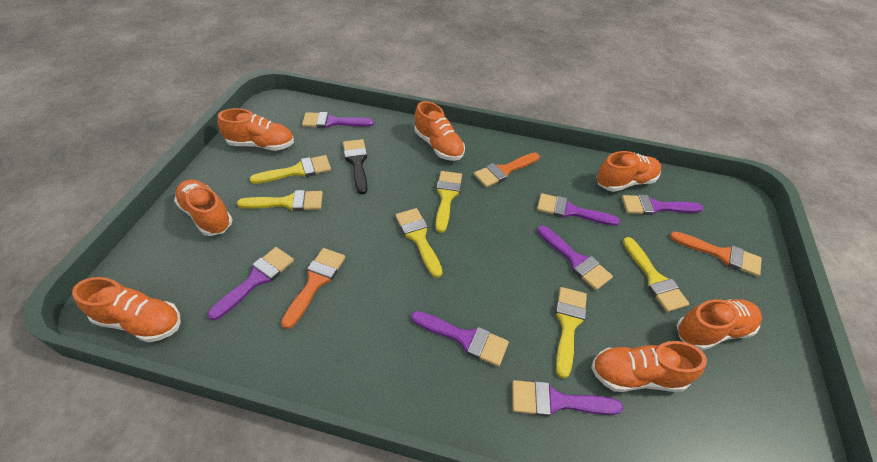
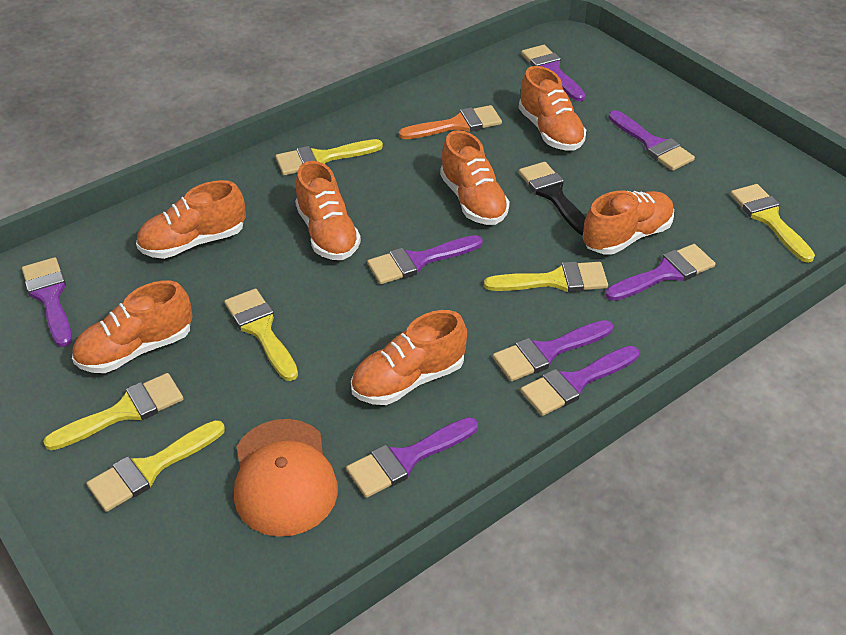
orange brush: [281,248,345,329] [474,153,540,187] [670,231,762,276] = 3 -> [399,105,502,139] = 1
orange cap: none = 0 -> [234,419,338,537] = 1
purple brush: [208,247,294,320] [302,112,374,128] [411,311,509,367] [512,380,623,417] [537,193,620,226] [537,226,613,290] [622,195,703,215] = 7 -> [22,257,72,347] [346,417,478,498] [367,235,483,284] [493,320,613,381] [520,346,639,416] [521,45,585,101] [606,244,715,301] [609,110,695,171] = 8

